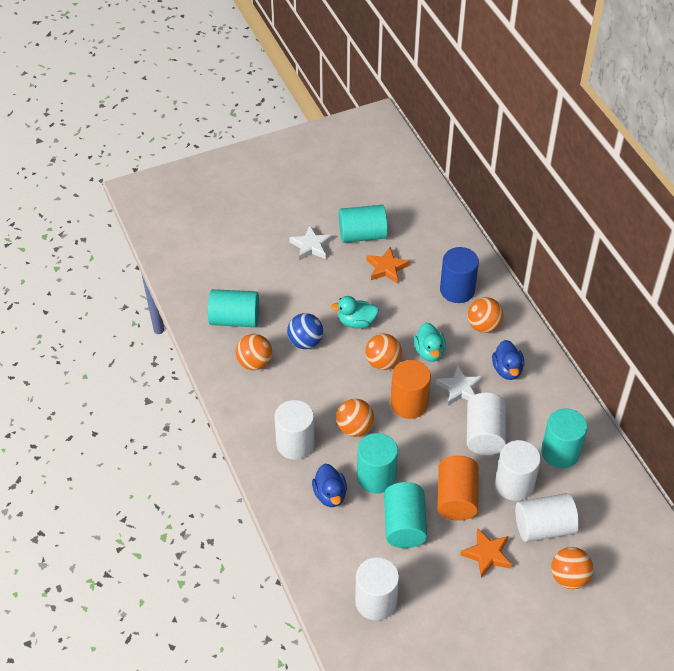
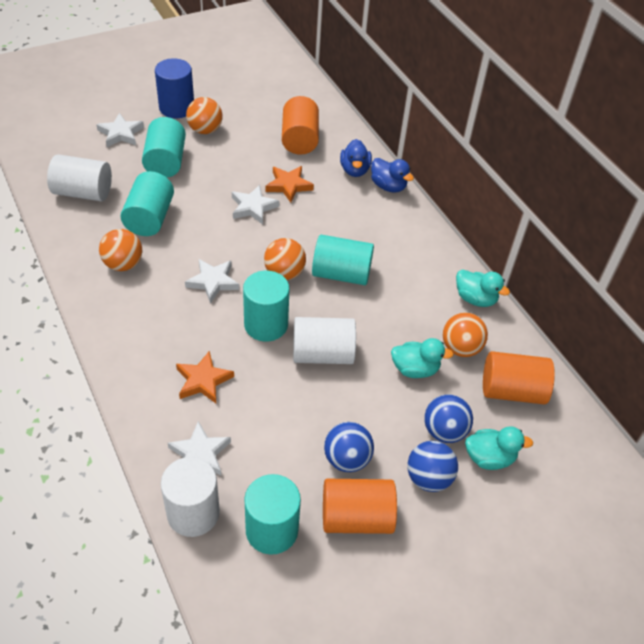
blue ball: [287,313,323,349] = 1 -> [324,422,374,472] [407,441,458,492] [424,395,473,443] = 3
orange ball: [236,334,272,370] [336,399,374,437] [365,334,402,370] [467,297,504,333] [551,547,594,589] = 5 -> [99,229,142,271] [186,97,223,134] [264,238,306,280] [443,313,488,357] = 4
orange cylinder: [391,360,431,419] [437,456,478,521] = 2 -> [282,96,319,155] [323,479,397,534] [483,351,555,405] = 3
turquoise duck: [331,296,379,329] [414,322,446,362] = 2 -> [391,338,454,378] [456,270,510,307] [465,426,533,470] = 3
white cylinder: [274,400,315,460] [355,557,399,621] [467,393,506,455] [495,440,541,501] [515,493,579,542] = 5 -> [47,154,112,201] [161,457,220,537] [293,317,356,364] = 3
white star: [289,226,332,261] [436,365,483,406] = 2 -> [96,113,144,147] [168,421,231,475] [185,259,239,304] [232,185,279,224] = 4

